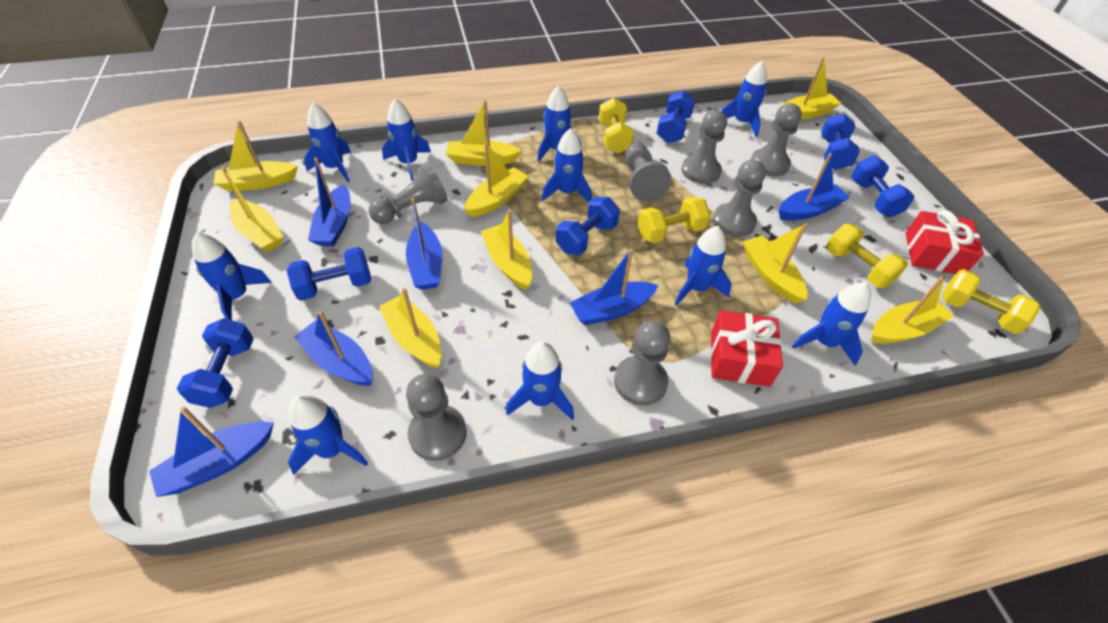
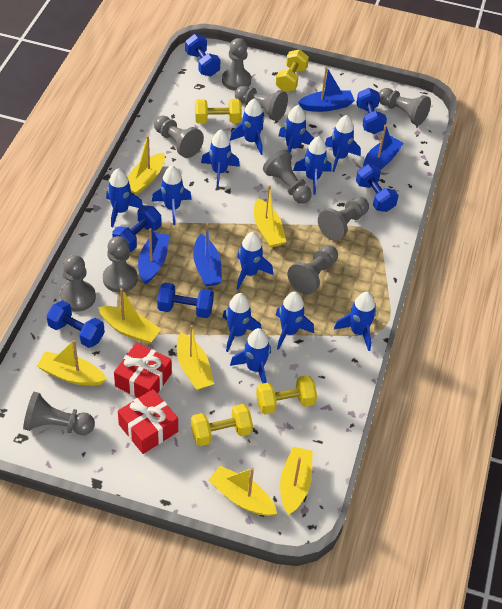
blue boat: [149,406,274,497] [294,310,373,386] [308,158,351,246] [406,198,442,290] [570,249,658,325] [779,153,850,220] = 6 -> [138,228,170,285] [193,223,222,286] [298,67,355,112] [363,125,404,170] = 4
blue rocket: [192,232,272,320] [288,394,368,475] [304,103,351,182] [382,99,431,181] [506,341,574,420] [537,86,582,162] [541,128,592,202] [675,226,732,306] [721,61,767,137] [792,282,871,365] = 10 -> [106,168,143,227] [152,166,192,225] [201,129,240,188] [222,293,262,352] [230,98,264,155] [230,328,271,383] [237,232,273,289] [276,292,314,350] [278,105,314,153] [293,136,332,195] [325,115,361,172] [334,292,376,351] = 12
grey pawn: [369,162,448,224] [406,374,467,461] [614,321,670,406] [625,143,671,202] [682,110,727,184] [713,160,766,237] [751,103,802,177] = 7 -> [23,392,95,435] [60,255,96,312] [103,236,138,293] [154,116,204,158] [222,38,251,91] [235,86,288,121] [263,150,312,204] [288,245,338,295] [318,197,369,241] [379,88,431,126] = 10
yellow boat: [213,120,298,191] [222,167,283,252] [379,288,442,368] [446,100,522,166] [464,143,529,217] [481,209,532,290] [743,223,808,304] [780,57,841,120] [872,276,954,344] = 9 -> [37,340,107,386] [98,288,161,344] [128,136,165,195] [177,325,214,390] [208,466,277,516] [254,186,286,248] [280,447,312,515] = 7

